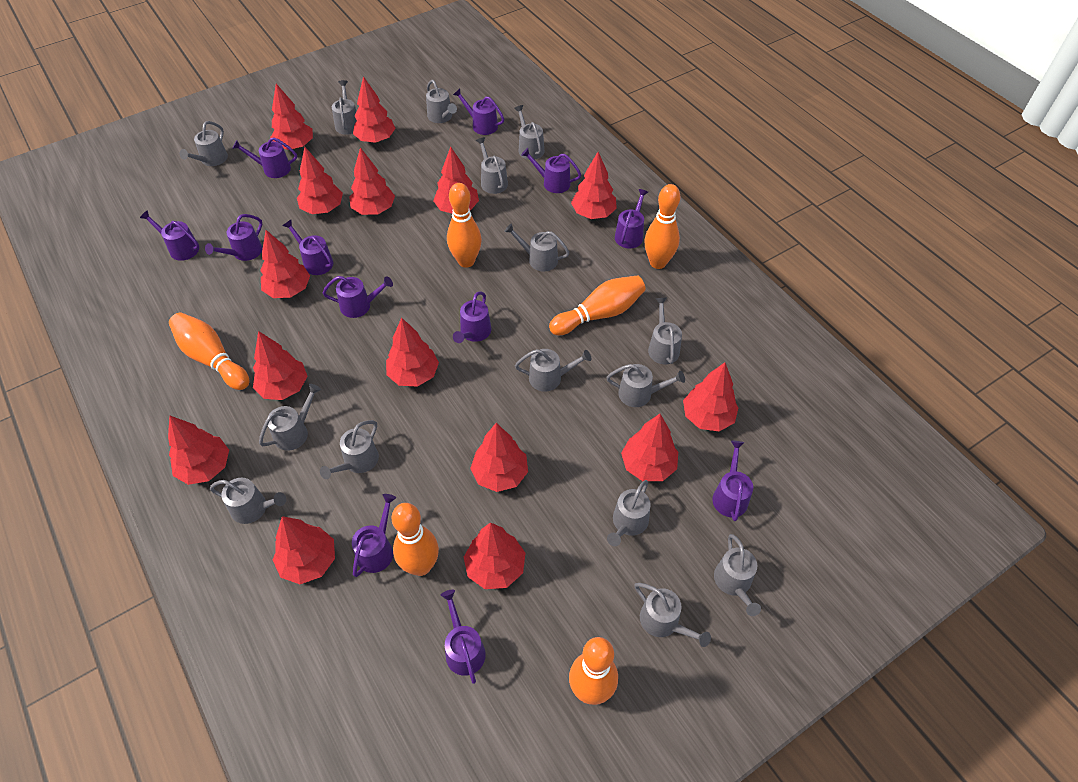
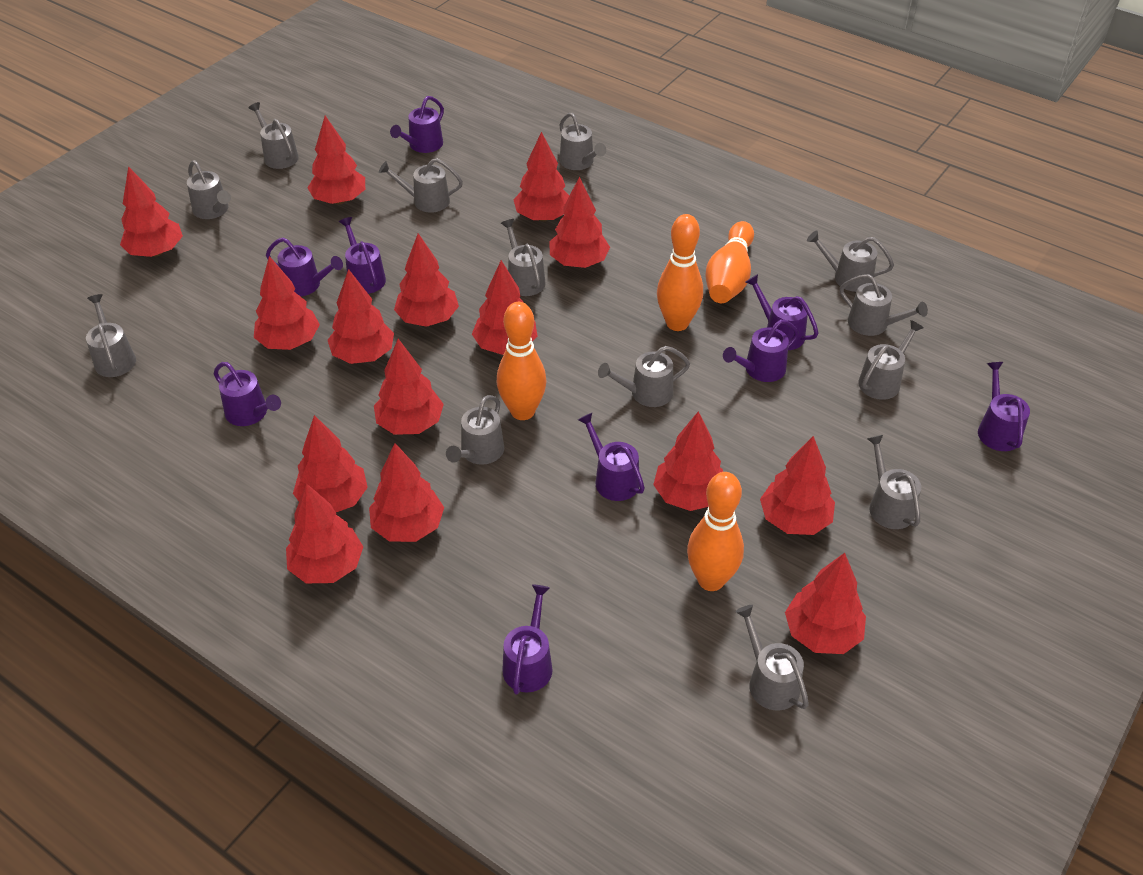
grey watering can: [180,121,228,166] [210,478,286,524] [259,384,321,451] [320,420,379,479] [332,80,357,135] [426,80,457,123] [476,137,508,194] [504,223,570,271] [514,105,545,160] [515,349,592,392] [606,364,685,407] [607,480,651,546] [635,583,711,647] [648,297,682,364] [714,534,761,616] = 15 -> [86,294,136,377] [187,160,231,219] [248,102,299,169] [379,158,463,213] [446,395,504,465] [501,219,546,296] [560,113,606,170] [598,346,690,407] [735,605,809,711] [807,231,894,292] [840,274,928,336] [858,320,924,400] [867,435,921,529] = 13
orange bowling pin: [169,312,250,390] [392,503,439,576] [447,183,482,268] [549,275,646,335] [569,637,618,705] [644,184,680,269] = 6 -> [497,302,547,420] [657,214,703,331] [687,472,744,591] [705,221,754,303] = 4
purple watering can: [140,210,199,261] [205,214,263,261] [232,137,297,178] [283,219,333,275] [323,276,393,318] [352,494,396,577] [441,590,486,684] [453,89,504,135] [453,291,491,343] [521,148,581,193] [615,189,648,249] [712,441,753,521] = 12 -> [214,362,281,426] [266,237,343,296] [339,217,386,294] [390,96,444,153] [502,584,553,695] [578,413,645,501] [723,320,799,382] [746,274,819,350] [978,362,1030,451] = 9

